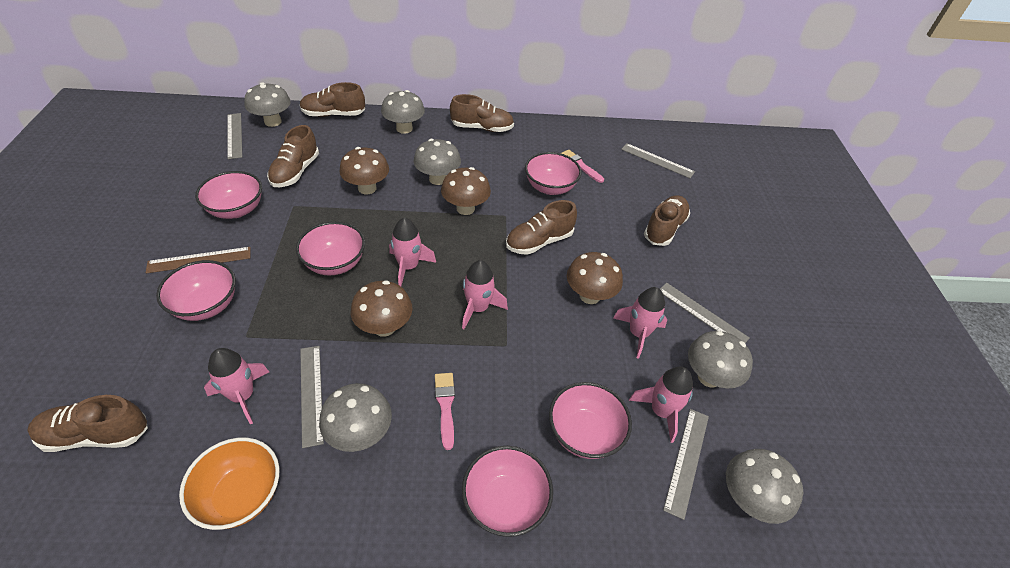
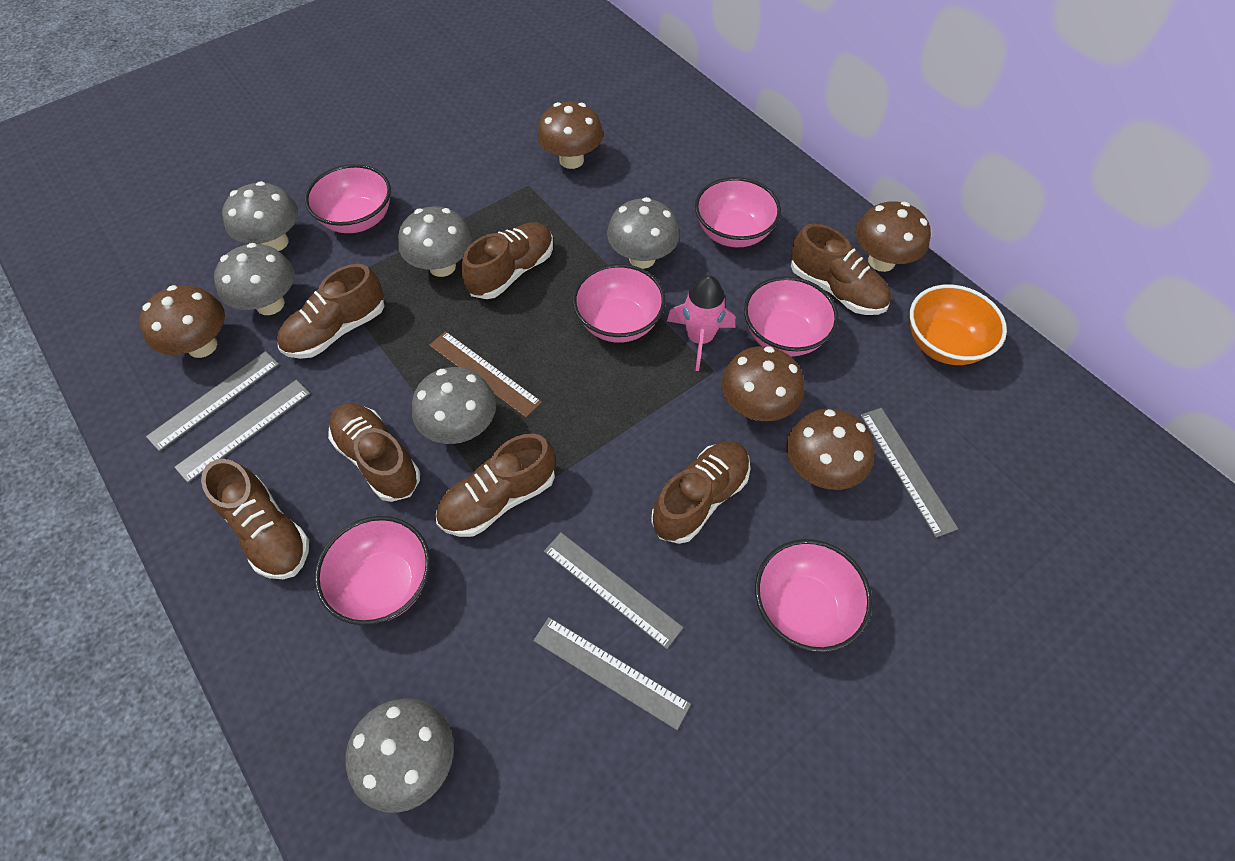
brown mushroom: [339,147,389,194] [351,280,413,337] [441,167,491,215] [567,252,623,304] = 4 -> [139,285,225,358] [537,102,603,169] [721,346,804,421] [786,409,875,490] [856,201,931,272] = 5
brown shoe: [27,395,148,452] [267,125,319,187] [300,82,365,117] [450,94,514,132] [506,200,577,255] [644,195,690,246] = 6 -> [201,459,309,579] [277,264,384,359] [328,404,420,502] [436,434,555,537] [461,222,553,299] [651,441,751,544] [791,224,891,315] = 7
pink brush: [435,373,455,450] [561,150,604,183] = 2 -> none = 0
pink rocket: [204,348,269,424] [389,218,436,286] [462,260,508,329] [613,287,667,359] [629,366,693,443] = 5 -> [667,275,736,371] = 1

